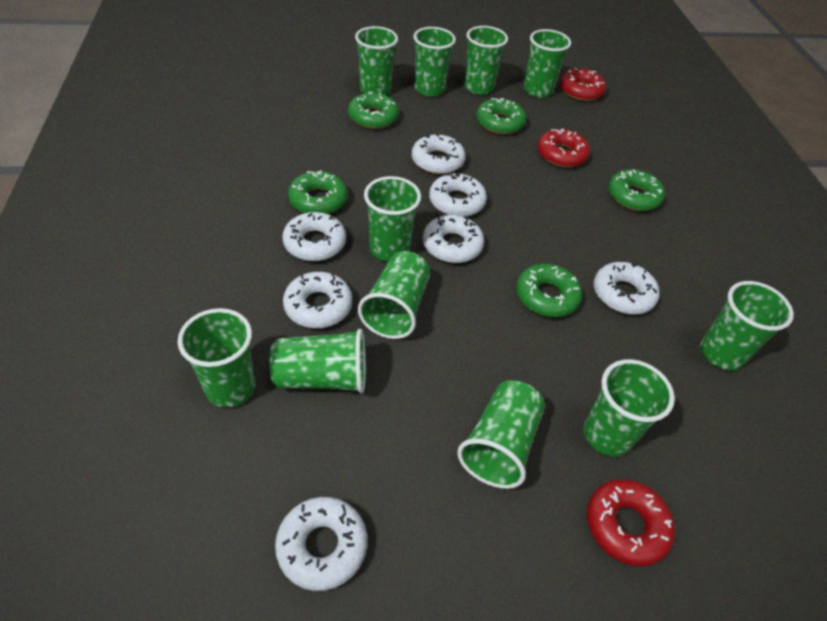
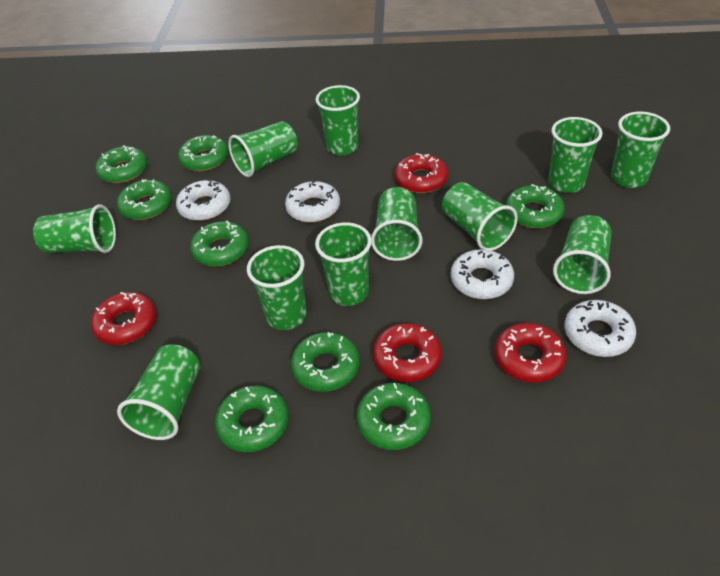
green donut: [288,170,348,214] [348,92,399,129] [476,98,526,134] [516,264,582,317] [608,169,665,211] = 5 -> [95,145,147,183] [117,179,172,220] [178,135,229,171] [190,221,249,266] [215,386,289,452] [291,332,360,392] [356,383,431,450] [506,184,565,228] = 8
red donut: [537,128,590,167] [560,68,606,101] [587,479,675,566] = 3 -> [91,292,157,345] [373,323,442,382] [395,153,448,193] [495,323,566,383] = 4
white donut: [275,497,367,591] [283,212,346,261] [283,272,352,328] [412,133,466,174] [423,215,484,263] [429,173,487,217] [594,262,660,314] = 7 -> [176,179,231,221] [285,180,340,223] [451,249,514,299] [565,300,636,357] = 4

